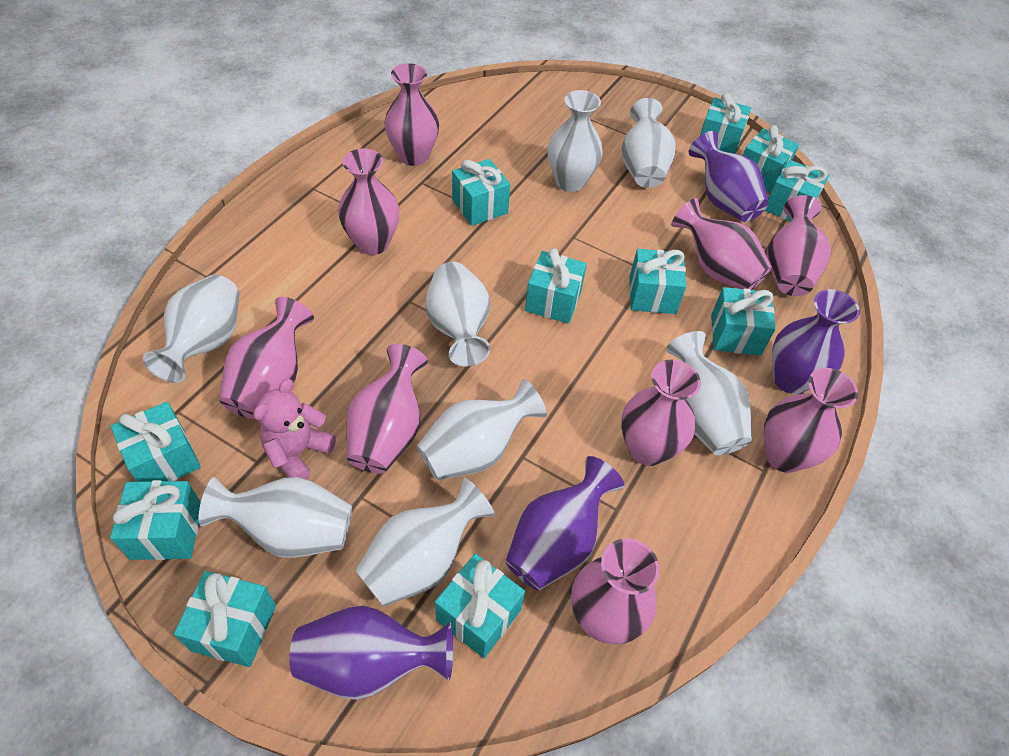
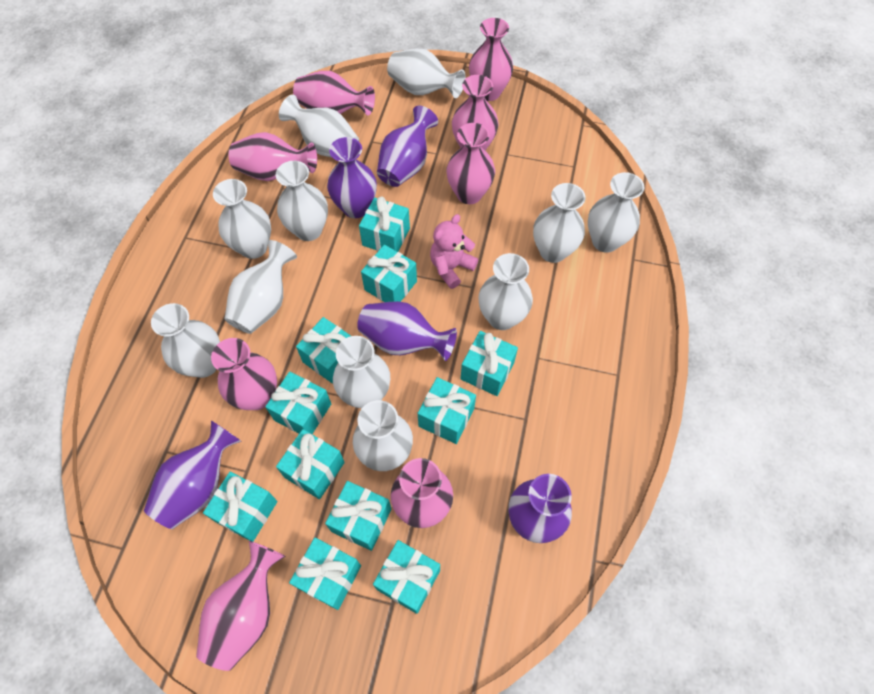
pink vase: [219,297,314,419] [338,148,400,255] [346,344,428,474] [384,63,439,166] [571,538,659,645] [621,360,701,466] [671,198,772,290] [764,368,858,473] [767,195,831,296] = 9 -> [196,541,285,671] [211,338,277,410] [229,132,317,181] [293,71,375,115] [391,458,453,528] [447,123,495,204] [452,75,498,151] [469,18,513,101] = 8
purple vase: [289,606,453,700] [505,456,625,591] [689,131,769,222] [772,289,860,394] = 4 -> [144,420,242,529] [327,137,377,218] [357,301,457,361] [377,106,438,187] [509,474,572,543] = 5
white vase: [143,275,240,383] [199,477,352,558] [355,478,495,607] [417,379,547,480] [426,262,491,367] [548,90,603,192] [622,98,676,188] [666,331,752,455] = 8 -> [151,303,220,378] [213,179,271,259] [224,240,297,334] [276,161,328,241] [279,95,359,157] [333,336,390,408] [353,400,413,471] [387,48,466,98] [478,253,533,330] [533,183,586,263] [588,172,644,253] = 11

